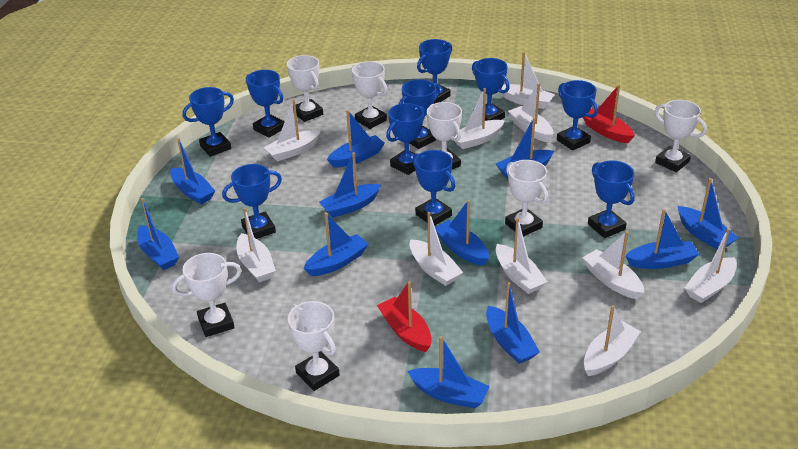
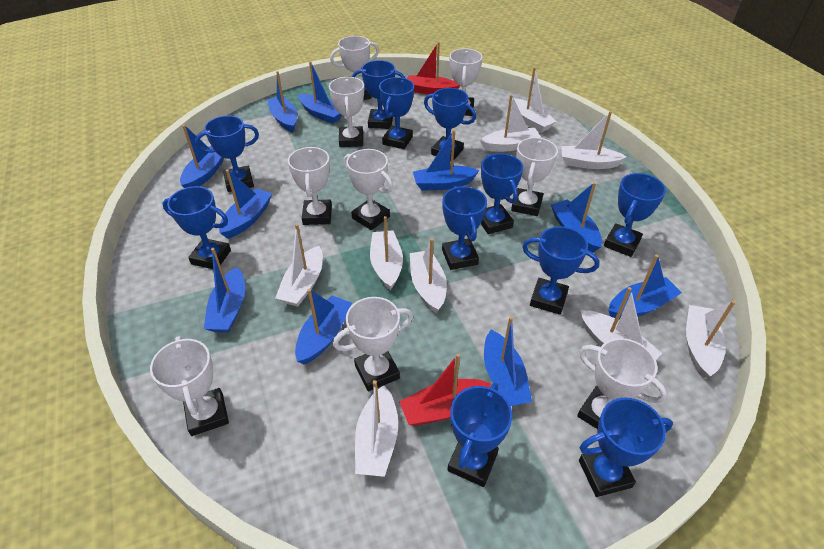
blue boat: [137,198,179,270] [170,138,215,204] [304,212,368,276] [319,152,381,218] [327,110,385,167] [407,336,490,408] [435,200,489,266] [486,282,540,364] [496,117,554,179] [625,209,699,269] [678,178,738,249] = 11 -> [180,125,224,188] [204,248,245,333] [219,169,272,239] [267,71,297,133] [295,289,352,365] [298,61,342,124] [413,130,479,191] [484,316,532,406] [551,182,602,253] [608,254,682,319] = 10
blue trophy: [182,87,234,157] [222,164,282,239] [246,70,285,138] [386,103,426,175] [398,79,440,149] [412,150,455,226] [417,39,452,104] [472,58,510,121] [557,80,598,151] [588,161,635,238] = 10 -> [162,186,231,269] [195,116,259,192] [352,60,405,129] [379,77,414,149] [424,88,476,161] [442,186,487,270] [447,382,512,487] [481,153,523,234] [522,226,600,315] [579,397,673,497] [604,173,666,257] = 11
white boat: [237,208,276,282] [264,99,321,161] [410,212,463,286] [455,88,505,149] [496,218,547,294] [501,52,555,109] [508,83,553,142] [582,231,645,299] [584,305,641,376] [684,228,737,303] = 10 -> [275,224,323,307] [355,380,398,477] [370,216,403,290] [410,238,447,313] [480,94,541,152] [512,67,557,133] [561,111,627,169] [580,287,662,360] [686,300,735,378] = 9
white trophy: [172,253,242,337] [287,55,323,122] [288,301,340,391] [351,61,388,129] [427,102,462,169] [505,160,548,237] [655,100,707,172] = 7 -> [150,336,229,436] [288,147,332,225] [329,77,364,147] [330,36,379,100] [333,297,413,391] [344,149,393,230] [450,48,483,116] [511,137,558,216] [577,338,667,429] = 9

